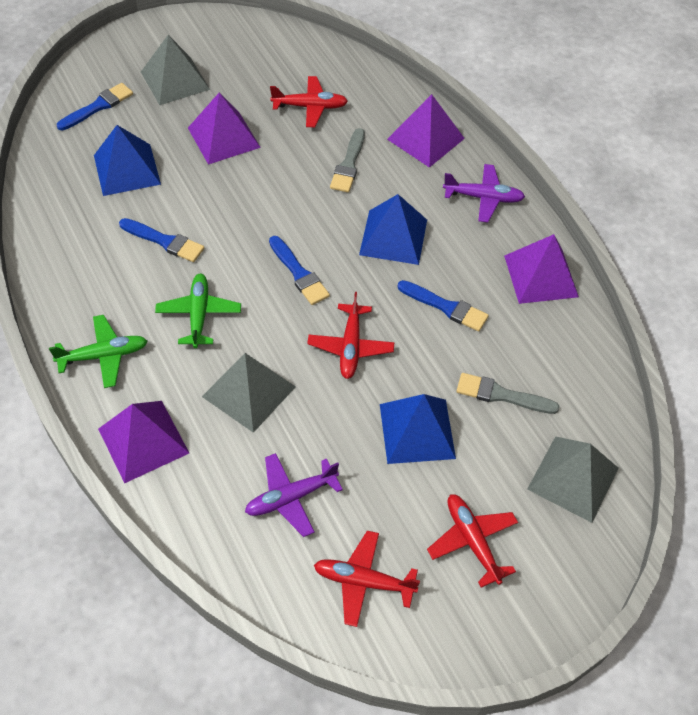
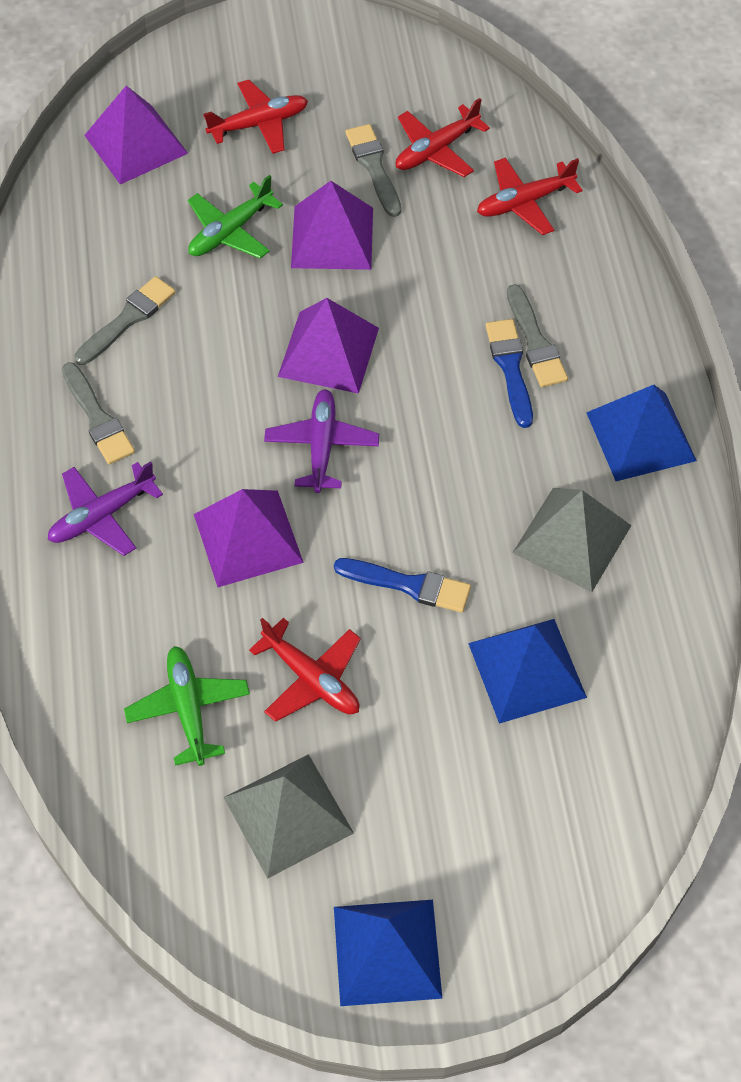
blue brush: [57,83,133,130] [119,218,204,262] [269,236,330,305] [397,280,489,331] = 4 -> [334,558,471,613] [486,319,533,428] = 2
grey brush: [330,128,365,192] [456,373,560,414] = 2 -> [62,362,135,464] [74,276,175,365] [346,124,401,217] [507,284,568,387] = 4
grey pyramid: [141,35,210,105] [202,353,296,433] [527,436,619,523] = 3 -> [223,754,354,879] [513,488,632,592] = 2

